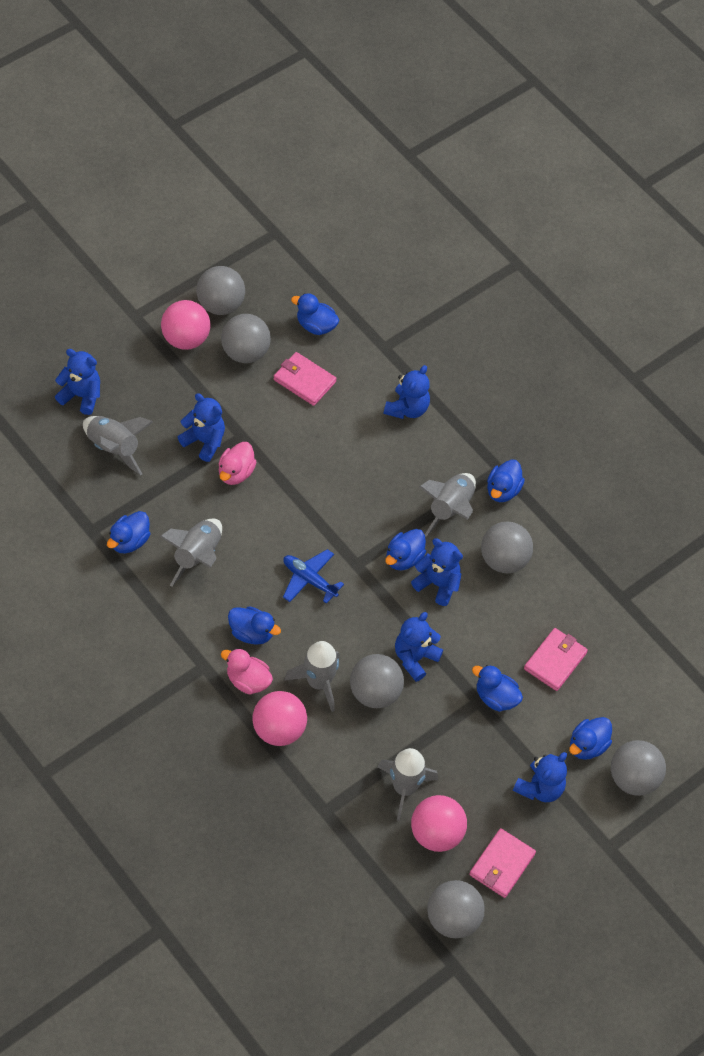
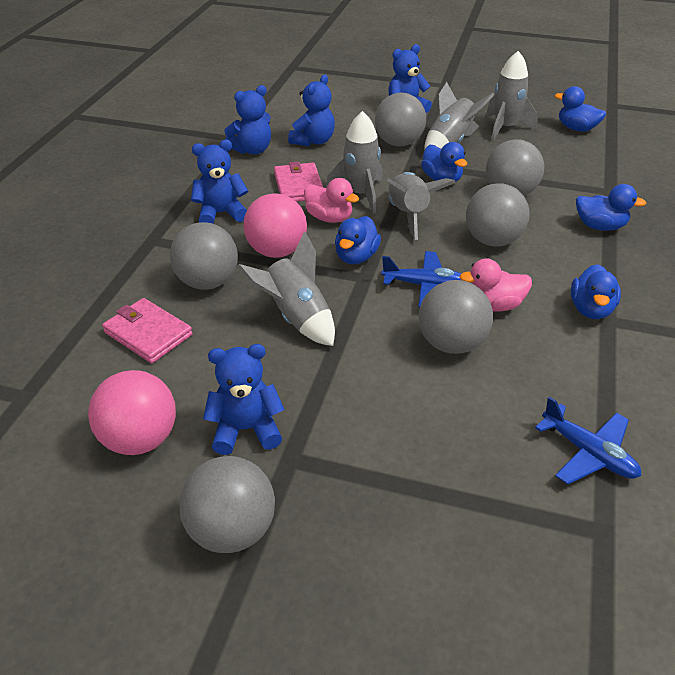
blue duck: [107,511,150,553] [228,606,281,645] [291,293,339,335] [385,529,426,570] [472,665,523,712] [487,459,525,502] [569,717,612,760] = 7 -> [335,216,381,264] [421,142,467,182] [555,86,606,132] [571,264,621,319] [576,184,646,231] = 5
blue plane: [283,549,344,604] = 1 -> [381,251,462,307] [535,396,641,485] = 2
blue teddy bear: [55,349,100,415] [178,393,225,462] [384,365,430,419] [395,612,443,682] [411,538,463,606] [513,752,567,802] = 6 -> [191,140,248,224] [203,344,285,455] [224,85,271,154] [288,74,335,146] [388,44,432,113] = 5
pink ball: [161,300,210,350] [252,691,307,746] [411,795,467,852] = 3 -> [88,370,176,455] [244,193,307,258] = 2
pink wallet: [273,352,337,406] [469,828,536,898] [524,628,588,691] = 3 -> [102,298,193,363] [274,161,323,202] = 2

